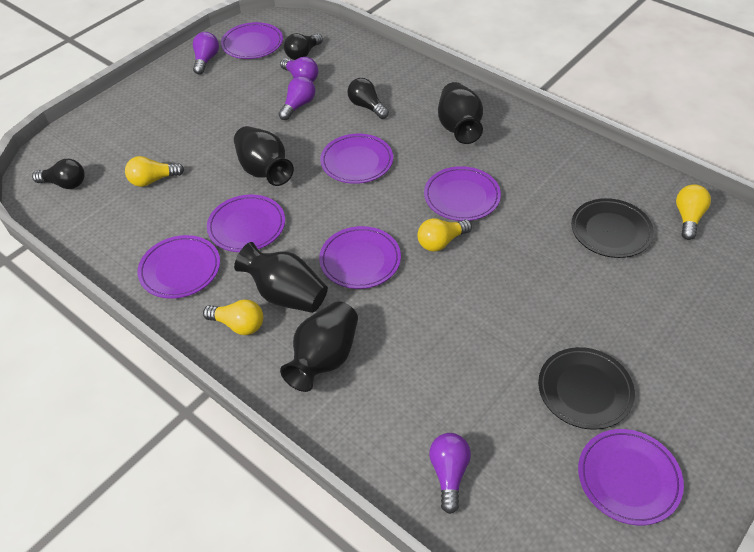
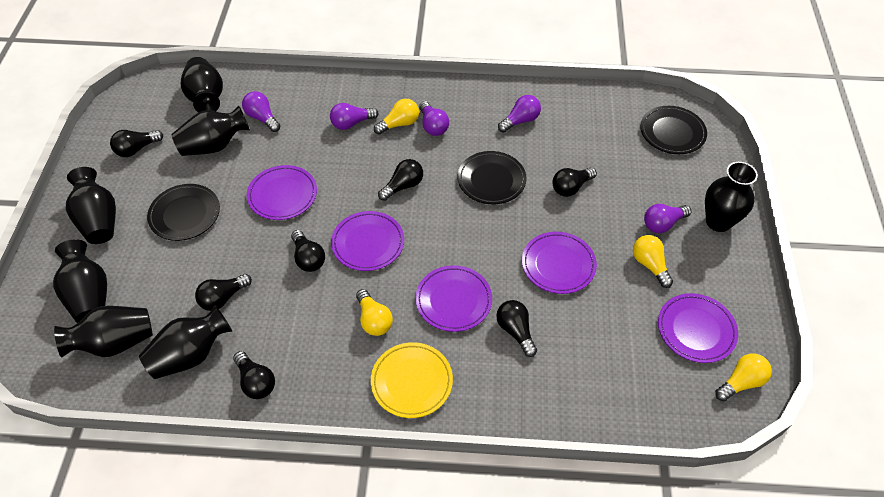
black light bulb: [32,159,85,189] [284,33,323,60] [347,78,389,119] = 3 -> [110,130,163,157] [195,274,252,311] [233,351,275,399] [291,230,325,272] [378,159,423,201] [496,300,537,357] [552,167,597,197] = 7
black plate: [538,347,635,430] [571,198,654,258] = 2 -> [147,184,220,241] [458,151,526,204] [640,106,707,154] = 3
black vase: [234,126,294,186] [234,242,328,313] [280,301,358,392] [438,82,483,144] = 4 -> [53,239,107,323] [54,306,153,358] [66,167,116,244] [139,305,232,379] [171,105,250,156] [181,57,223,112] [705,162,758,232] = 7
purple light bulb: [193,32,219,75] [279,76,315,120] [280,57,318,82] [429,433,471,514] = 4 -> [242,91,280,132] [330,103,378,130] [419,101,449,136] [498,95,541,133] [644,204,691,233] = 5
purple plate: [138,235,220,299] [207,195,285,252] [221,22,283,59] [319,226,401,289] [320,134,393,184] [424,166,501,221] [578,429,684,525] = 7 -> [247,165,317,220] [331,211,404,271] [415,265,492,332] [522,232,597,294] [658,293,738,363] = 5
yellow plate: none = 0 -> [371,342,453,418] = 1

